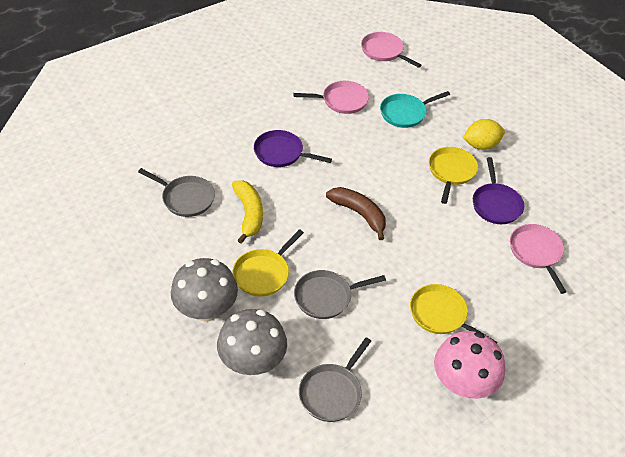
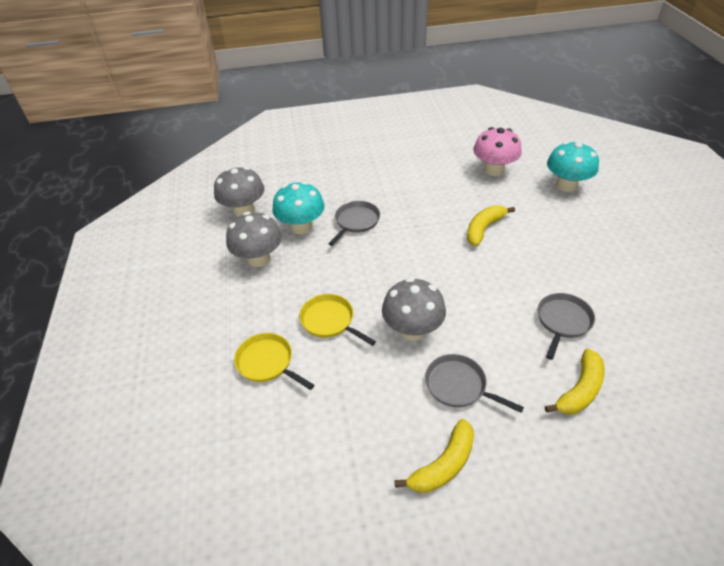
brown banana: [326,187,386,240] = 1 -> none = 0
grey mushroom: [171,258,238,322] [217,309,287,375] = 2 -> [214,167,264,217] [226,212,282,267] [382,278,446,341] = 3
pink pan: [293,81,369,114] [361,32,421,68] [510,224,566,294] = 3 -> none = 0
purple pan: [254,130,332,167] [473,157,524,224] = 2 -> none = 0
turquoise mushroom: none = 0 -> [272,181,325,234] [547,141,599,192] = 2
turquoise pan: [380,91,450,128] = 1 -> none = 0
yellow banana: [232,180,263,244] = 1 -> [394,419,474,493] [467,205,515,246] [545,348,604,414] = 3
yellow lemon: [463,119,505,150] = 1 -> none = 0
yellow pan: [232,229,304,297] [410,284,498,344] [429,147,478,204] = 3 -> [234,333,314,390] [299,294,376,346] = 2

